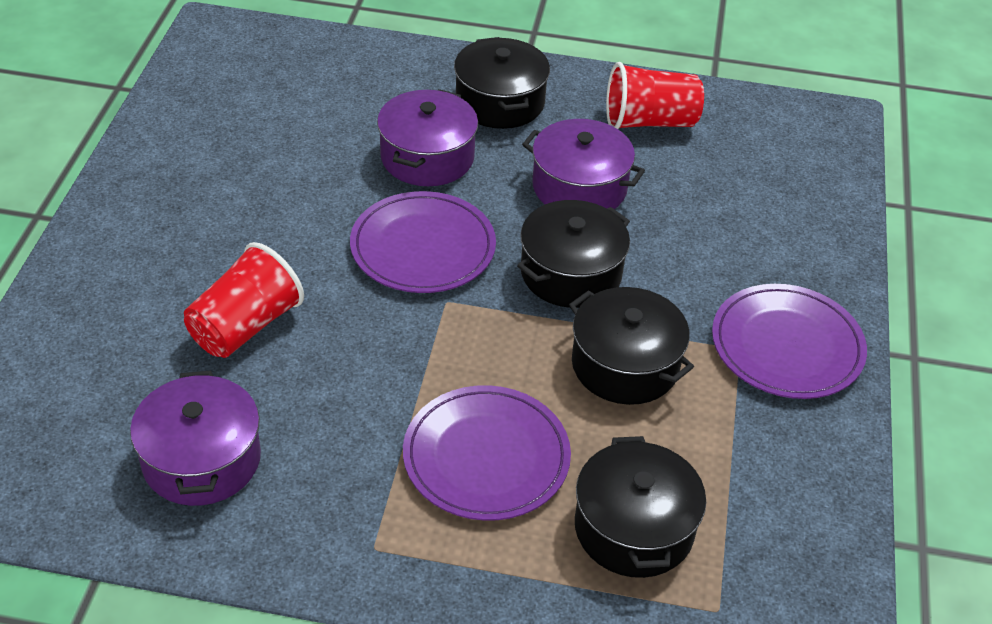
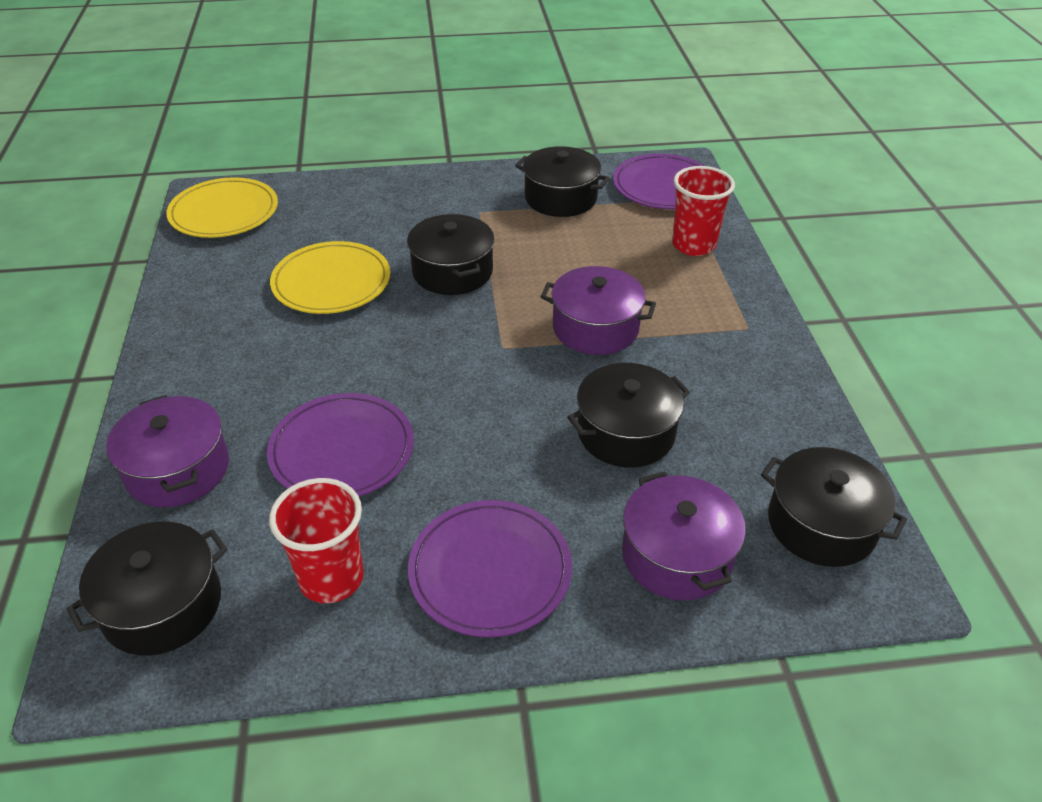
black pot: [454,37,550,129] [517,200,630,308] [569,287,694,405] [575,436,706,578] = 4 -> [66,522,227,656] [407,214,495,295] [515,146,610,217] [567,363,690,468] [761,447,907,567] = 5
yellow plate: none = 0 -> [166,177,278,238] [270,241,390,314] = 2

